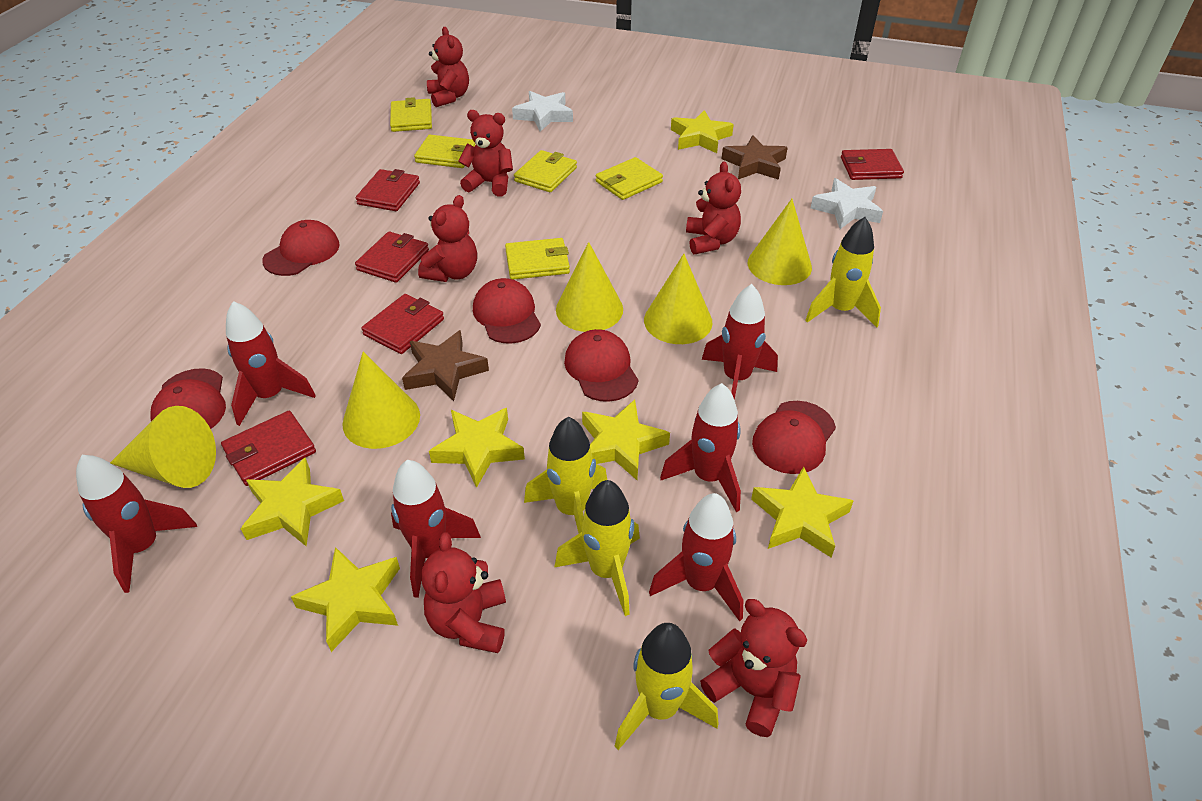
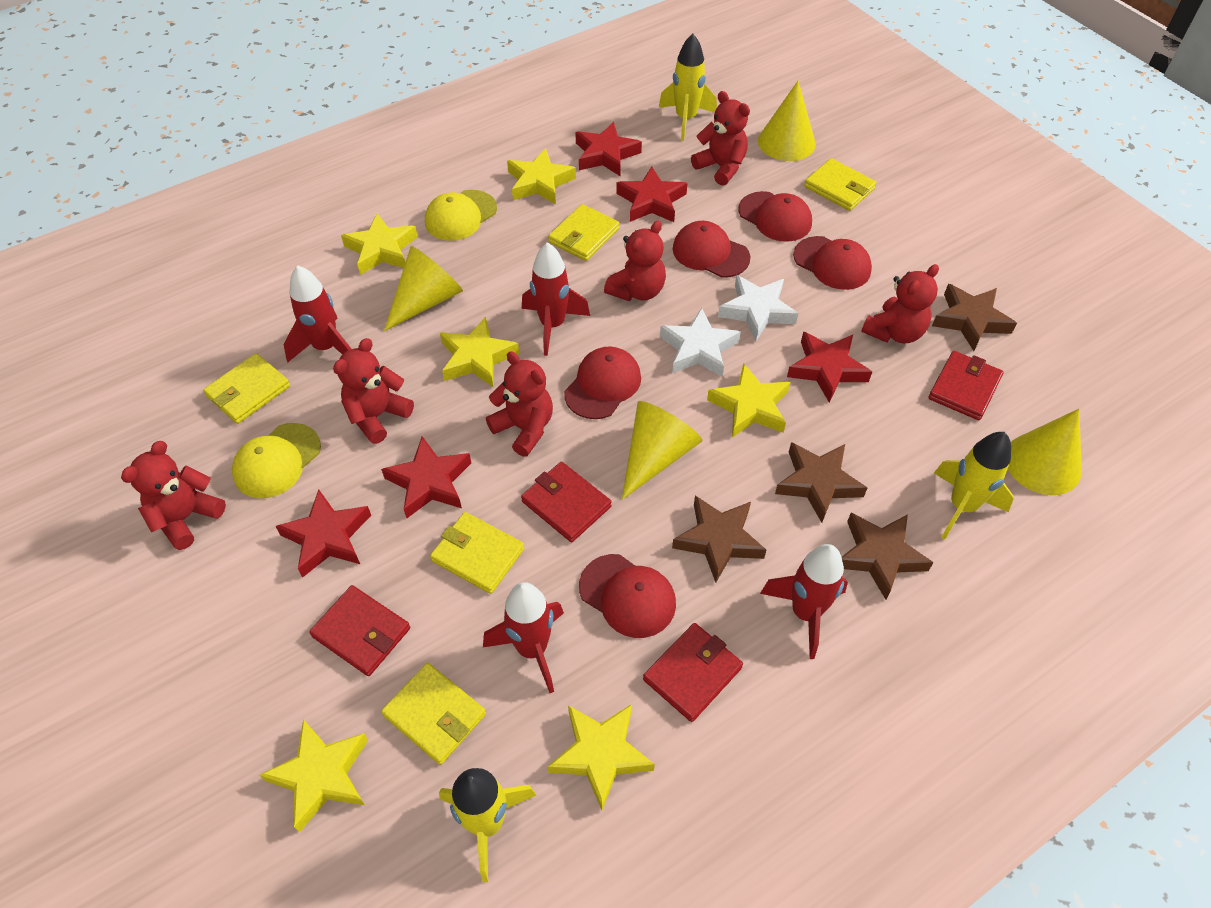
brown star: [402,330,489,401] [722,135,788,180] = 2 -> [672,496,766,583] [775,442,867,523] [842,513,934,600] [932,284,1017,351] = 4
red rocket: [76,455,197,593] [226,301,316,426] [391,460,481,598] [649,493,743,622] [660,383,741,512] [702,284,778,400] = 6 -> [284,265,351,362] [483,582,564,693] [522,242,590,356] [760,544,848,659] = 4
red star: none = 0 -> [275,489,371,578] [381,436,471,518] [575,122,642,176] [616,166,687,222] [787,332,872,403] = 5
red wallet: [221,411,316,486] [355,231,429,283] [356,169,420,211] [361,294,444,354] [841,149,904,180] = 5 -> [309,585,410,676] [521,462,611,542] [643,623,743,722] [928,351,1004,420] = 4
yellow cap: none = 0 -> [232,423,321,498] [425,190,497,241] = 2
yellow cone: [110,406,216,488] [342,352,420,449] [556,242,623,332] [644,254,713,344] [748,199,812,285] = 5 -> [384,246,463,331] [622,401,702,500] [758,81,816,161] [1008,409,1082,495] = 4
yellow rocket: [524,417,607,533] [555,480,640,616] [615,623,718,750] [805,217,881,327] = 4 -> [439,768,537,882] [659,34,717,141] [934,432,1014,540] = 3

